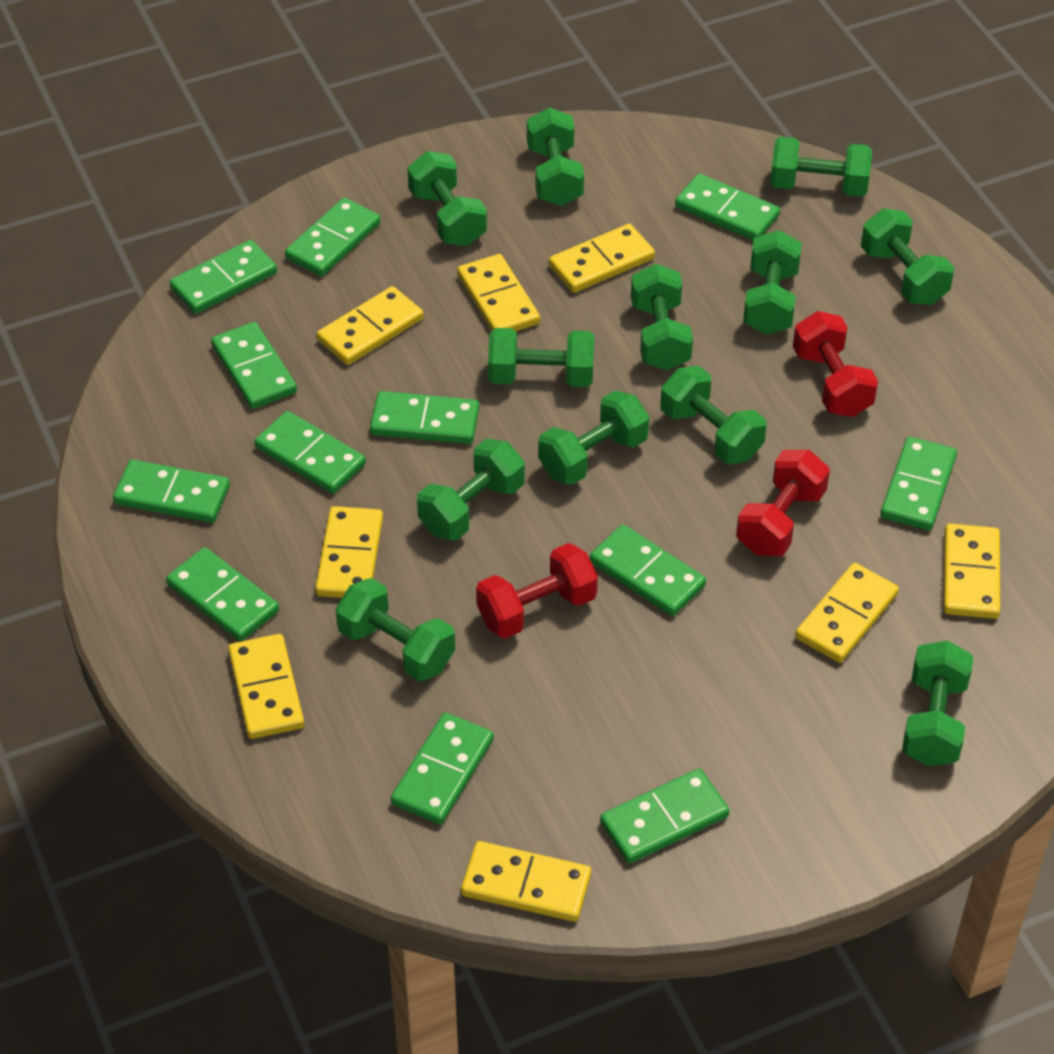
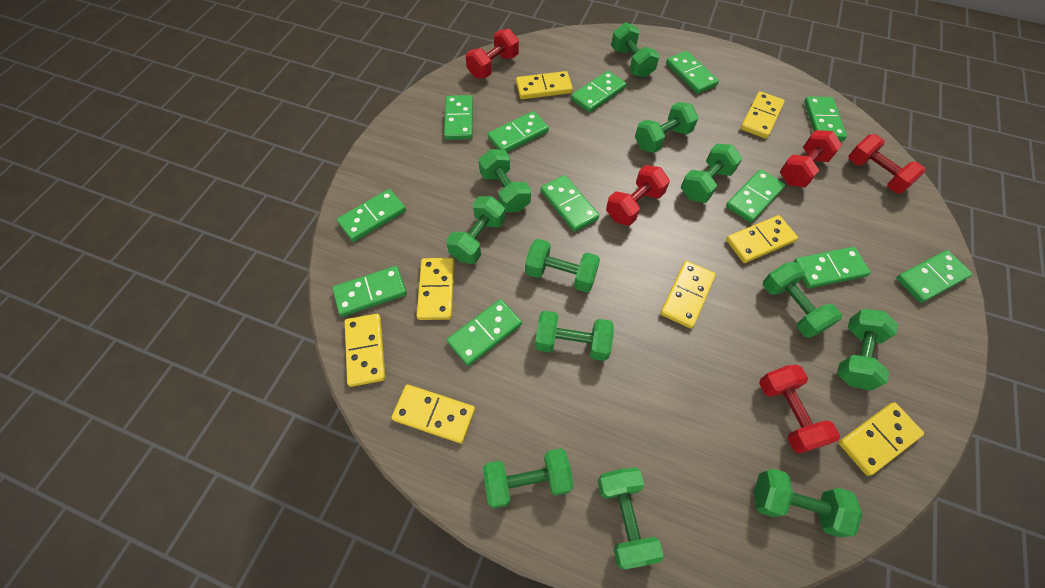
red dumbbell: [476,543,598,639] [736,450,830,556] [793,311,878,417] = 3 -> [466,29,519,78] [606,165,670,226] [759,365,840,454] [780,130,842,188] [848,134,926,194] = 5

